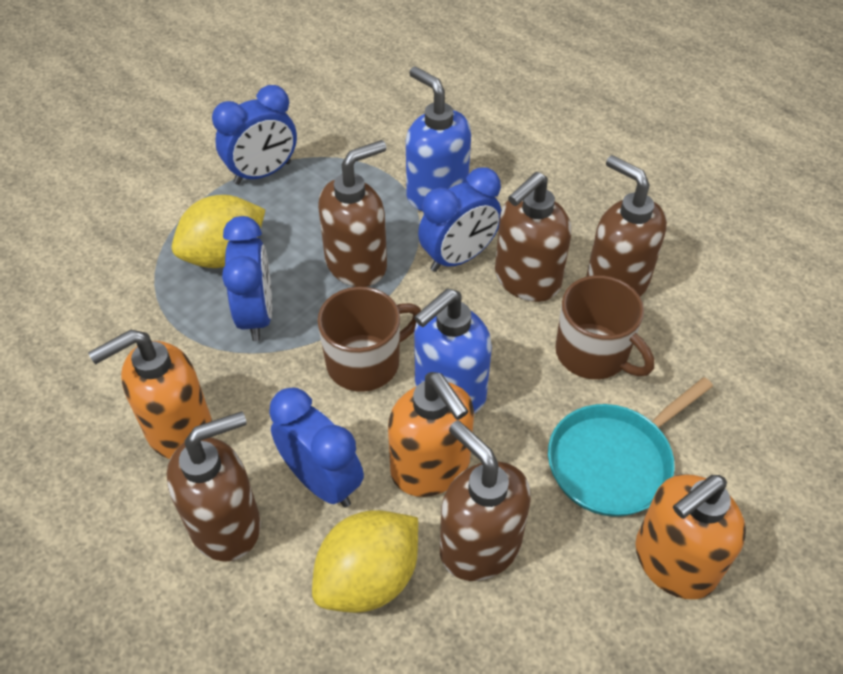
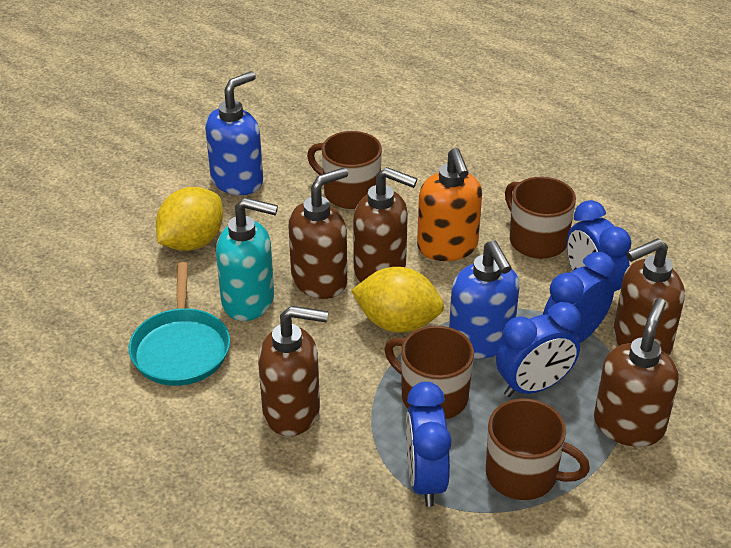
brown mug: [318,287,421,392] [555,275,654,379] = 2 -> [307,131,382,209] [384,325,474,419] [486,399,590,500] [505,177,576,259] = 4
orange soap dispenser: [88,330,212,459] [388,372,474,497] [635,474,746,599] = 3 -> [417,148,482,261] = 1
turquoise soap dispenser: none = 0 -> [216,198,278,321] = 1

